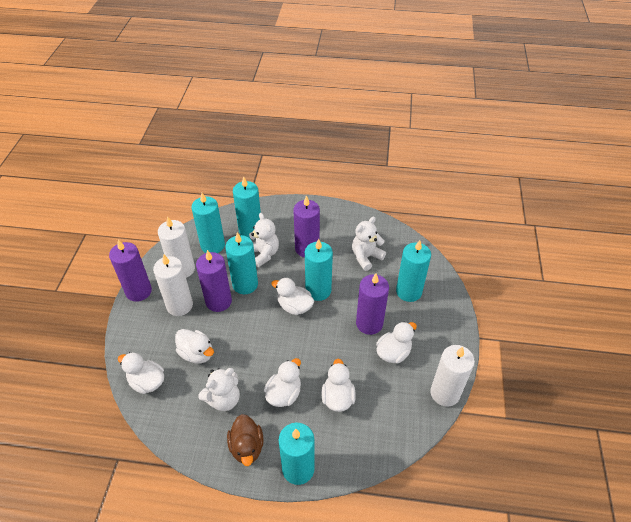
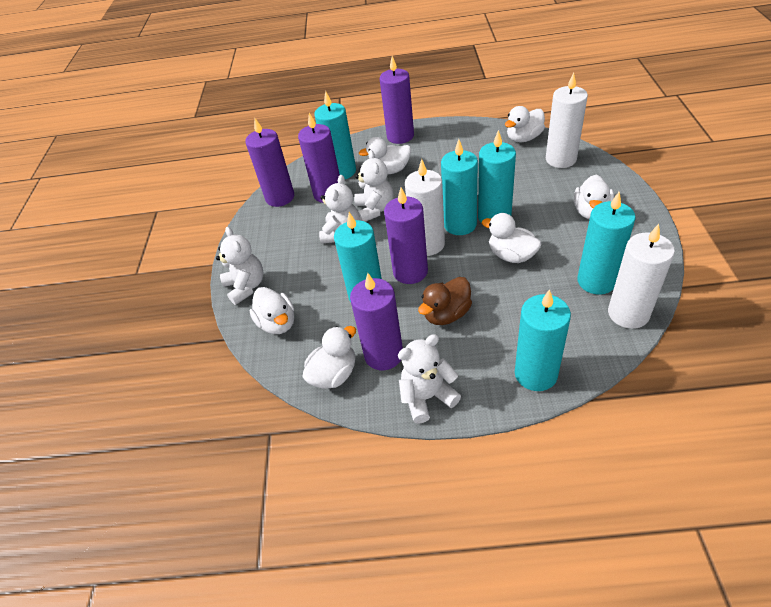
purple candle: [109,240,152,302] [196,250,232,312] [293,195,320,257] [356,273,389,335] = 4 -> [245,118,294,207] [298,113,340,203] [350,273,403,370] [380,56,414,144] [384,188,428,284] = 5
white teddy bear: [198,368,240,411] [249,213,279,267] [352,217,386,271] = 3 -> [216,227,263,305] [319,175,360,244] [354,150,393,222] [398,334,461,424] = 4

